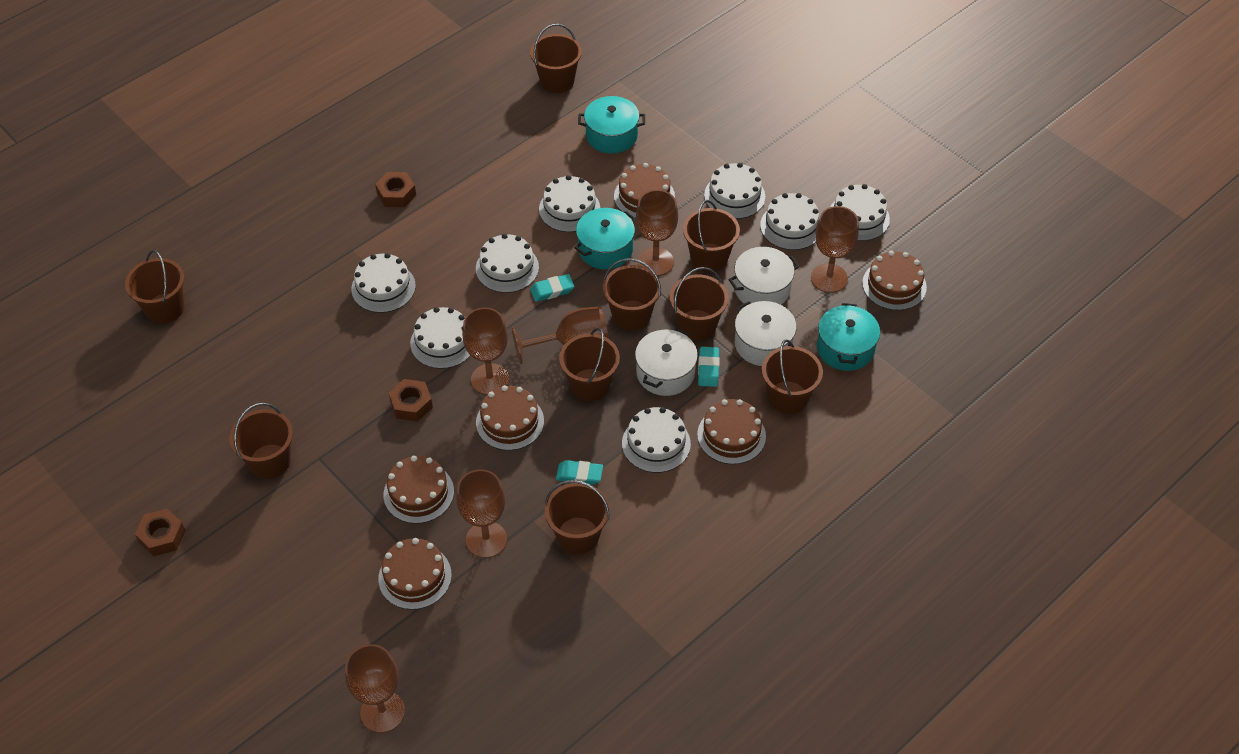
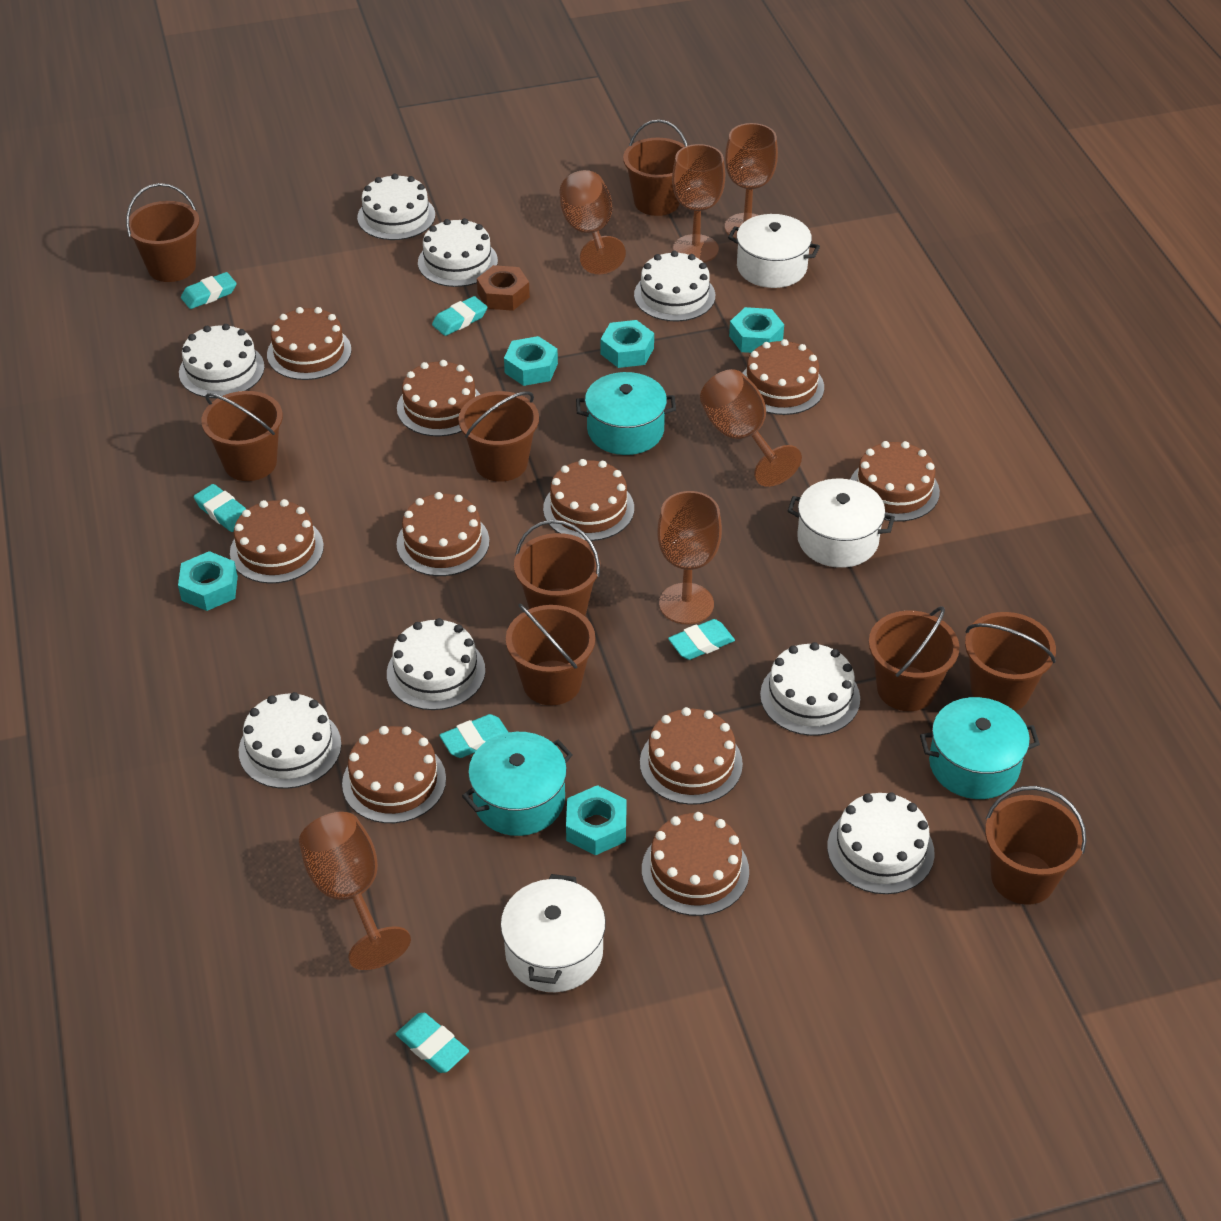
brown cake: [378,538,452,610] [383,456,454,524] [476,385,544,450] [614,163,675,218] [697,399,766,464] [862,251,927,310] = 6 -> [230,499,324,584] [267,307,351,380] [342,726,446,823] [396,492,489,576] [397,360,480,437] [543,459,634,541] [640,707,743,805] [642,812,749,916] [743,339,824,415] [850,441,940,522] = 10
brown nut: [135,509,186,557] [375,172,416,207] [389,379,433,422] = 3 -> [477,265,530,311] = 1
turquoise eraser: [530,274,574,302] [556,460,603,485] [698,347,720,387] = 3 -> [181,272,237,309] [194,484,247,532] [396,1013,469,1073] [432,296,487,336] [439,714,508,758] [668,619,735,660] = 6
turquoise nut: none = 0 -> [178,551,238,611] [504,336,558,386] [566,785,627,855] [601,320,654,368] [729,307,784,353] = 5

